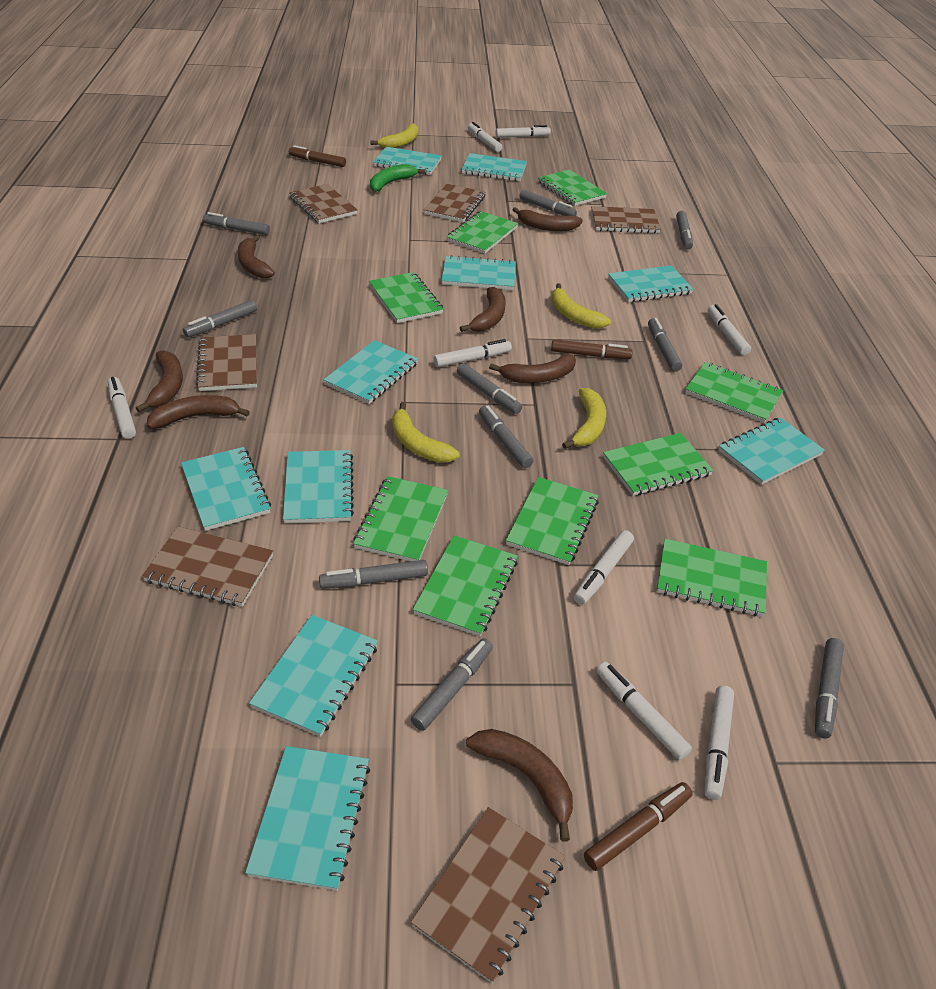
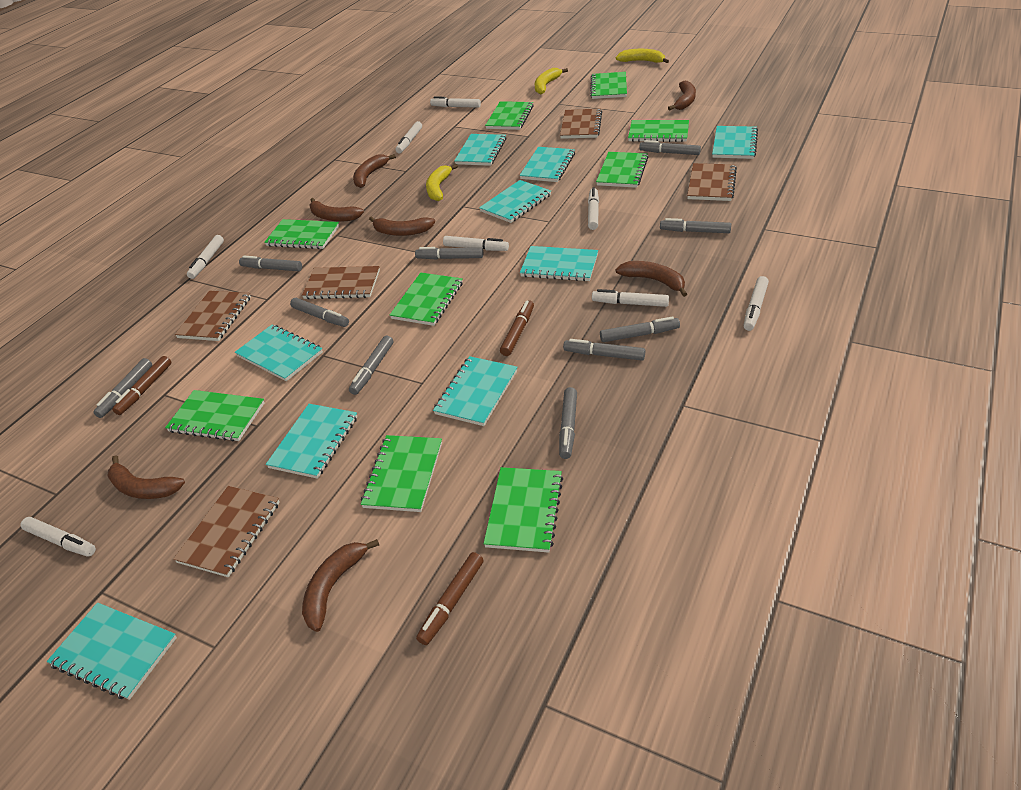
brown notebook: [142,527,273,607] [196,334,257,391] [289,184,358,223] [411,807,565,983] [424,184,485,222] [591,206,661,234] = 6 -> [173,486,280,577] [175,291,251,341] [302,266,380,299] [560,109,602,139] [687,163,737,201] = 5
green banana: [370,164,425,192] = 1 -> none = 0
turquoise notebook: [181,447,271,531] [245,746,370,891] [249,615,378,737] [283,450,354,523] [324,340,418,404] [373,147,442,175] [442,255,516,290] [461,153,527,181] [608,265,694,302] [719,417,825,485] = 10 -> [47,603,177,700] [235,325,323,381] [266,404,357,479] [433,356,517,426] [454,134,506,166] [479,180,551,223] [519,147,575,182] [520,246,598,281] [712,126,758,159] = 9
yellow banana: [370,123,419,148] [392,402,460,463] [551,283,611,329] [562,388,606,449] = 4 -> [426,164,458,201] [535,68,568,94] [616,49,669,63] = 3

